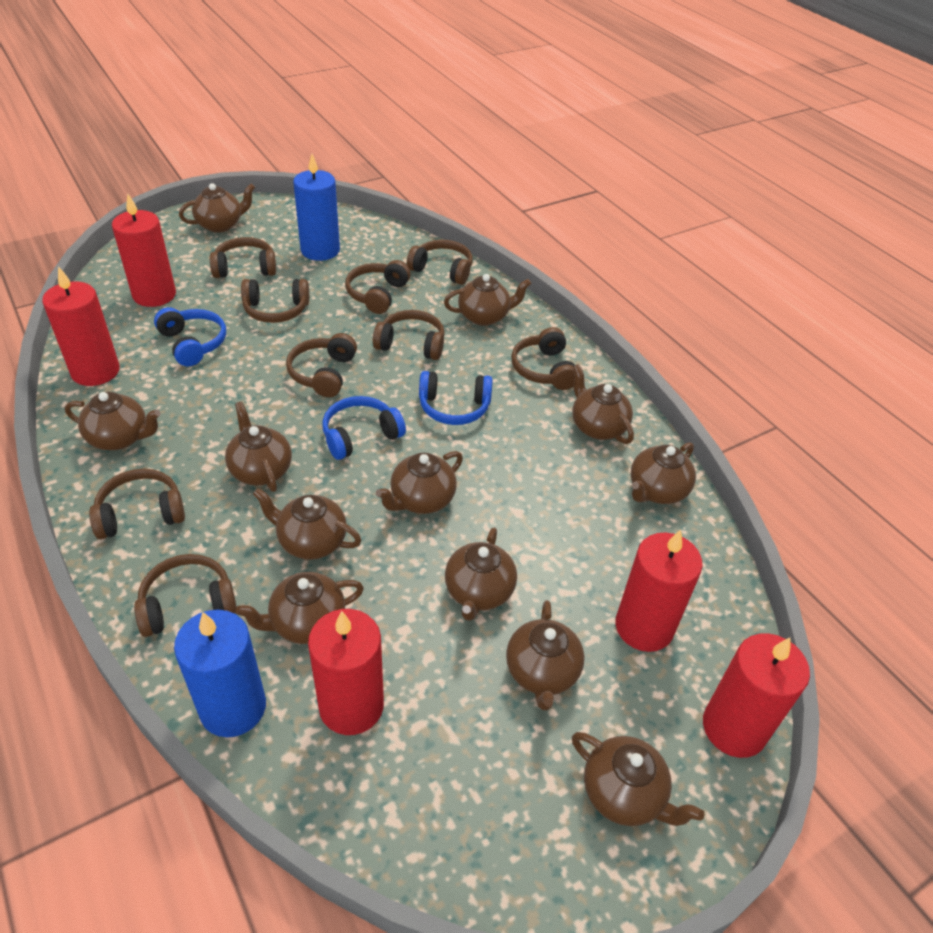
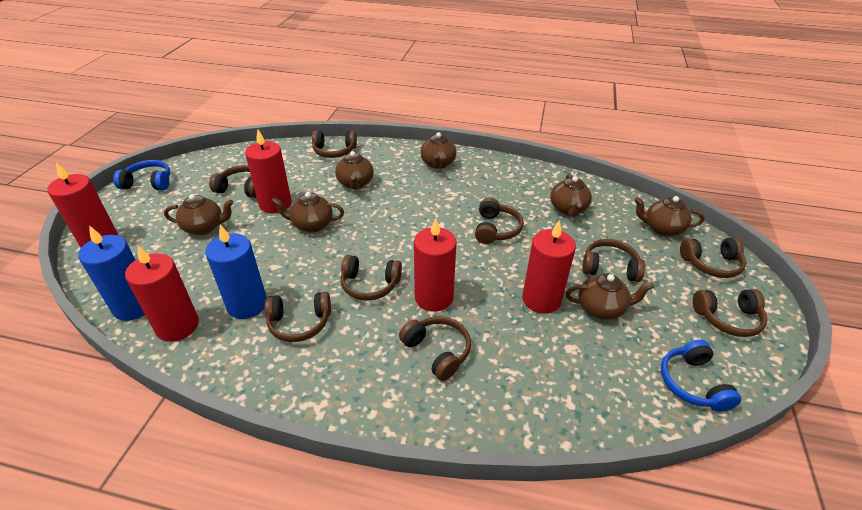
blue headphones: [154,307,226,366] [322,396,406,460] [419,371,493,425] = 3 -> [113,160,170,190] [661,340,741,412] = 2
brown teapot: [65,392,161,450] [179,183,255,233] [225,401,292,492] [236,572,364,644] [253,488,361,560] [376,451,463,514] [444,274,531,326] [445,528,517,621] [506,600,585,710] [572,364,634,444] [572,732,704,826] [630,442,696,504] = 12 -> [164,194,233,235] [271,192,344,233] [335,150,374,190] [420,132,456,169] [551,174,592,217] [566,273,654,320] [634,196,705,236] = 7

